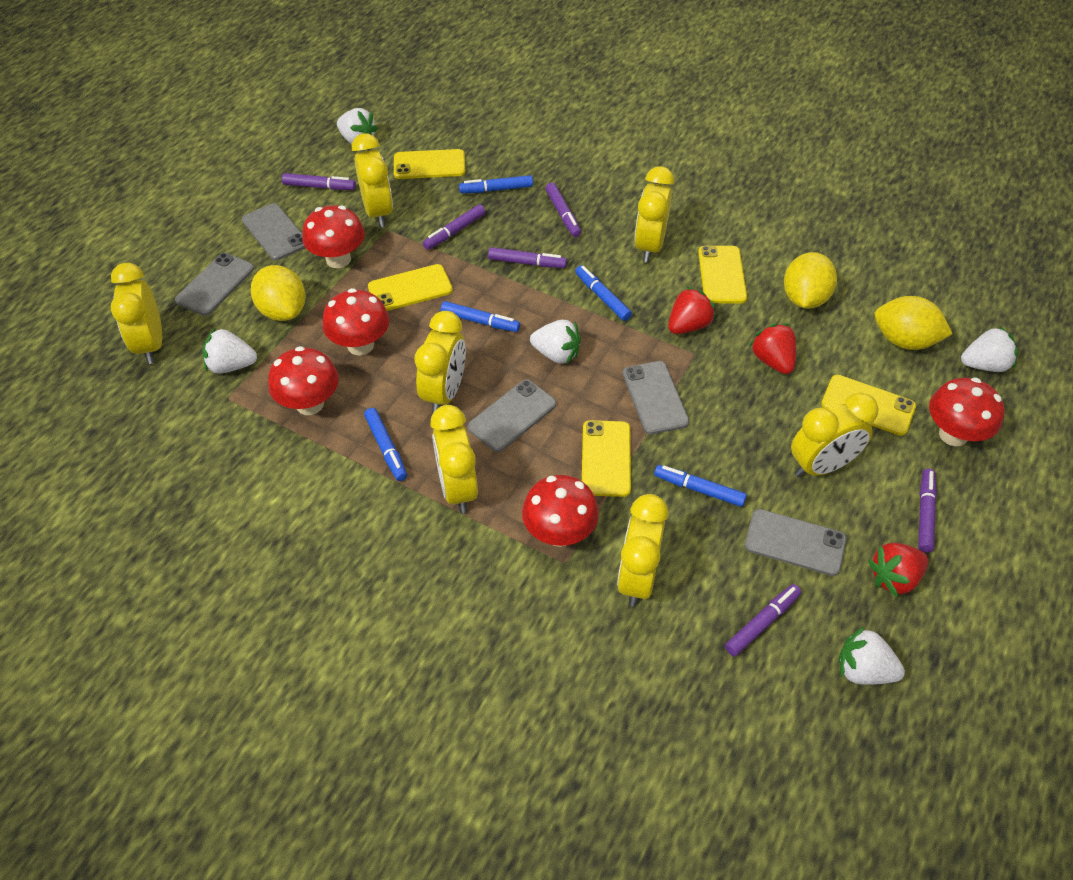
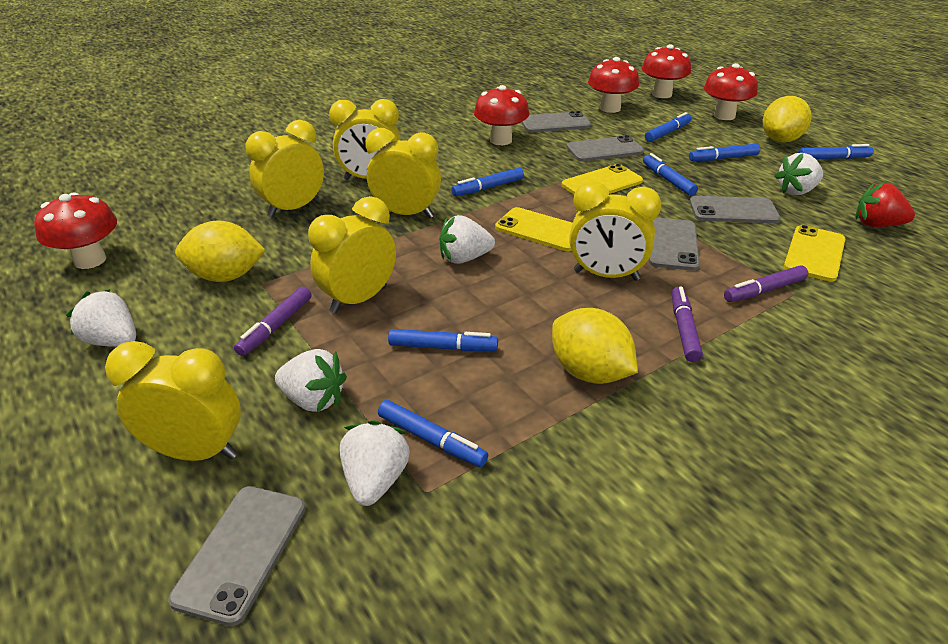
blue marker: [364,408,407,481] [441,301,520,332] [459,175,533,193] [575,265,632,321] [654,465,747,507] = 5 -> [378,400,488,467] [388,329,498,351] [451,168,524,196] [643,153,698,196] [645,112,691,142] [689,144,760,161] [798,144,874,159] = 7
purple marker: [282,173,356,190] [423,204,485,250] [488,247,567,268] [545,183,581,237] [725,584,801,656] [918,469,937,553] = 6 -> [234,287,311,356] [672,286,703,362] [724,265,808,302] = 3
red strawberry: [668,287,716,334] [750,323,796,374] [868,543,929,597] = 3 -> [856,183,915,227] = 1
yellow clock: [111,263,162,364] [352,133,393,227] [414,311,466,414] [431,405,478,513] [617,494,668,607] [634,166,674,263] [791,392,879,477] = 7 -> [105,341,241,461] [246,120,324,218] [308,196,396,314] [329,99,401,180] [365,128,441,219] [569,181,661,281] = 6
yellow phone: [368,264,453,311] [394,149,465,179] [582,420,631,497] [698,246,747,303] [821,375,916,436] = 5 -> [495,207,573,251] [562,164,643,194] [784,225,845,282] = 3

